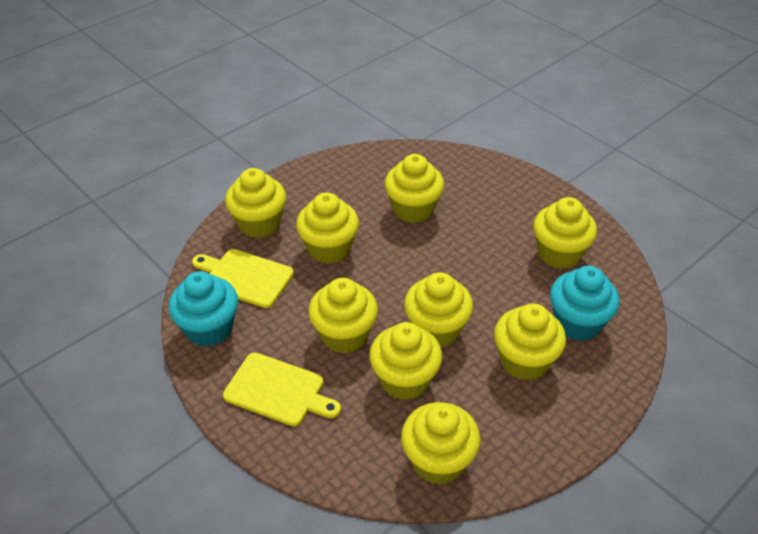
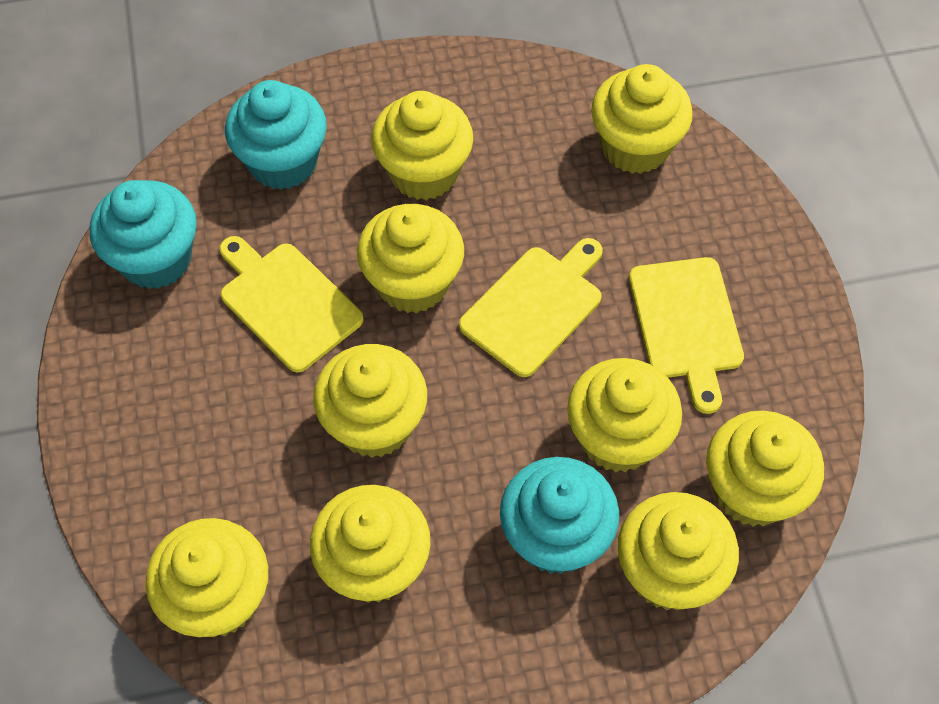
turquoise cupcake: [169,271,238,347] [550,266,620,341] = 2 -> [90,180,197,289] [225,80,327,190] [500,457,619,574] = 3
yellow cutting board: [192,249,294,308] [223,352,341,426] = 2 -> [220,236,363,372] [459,238,603,377] [629,257,744,414] = 3

